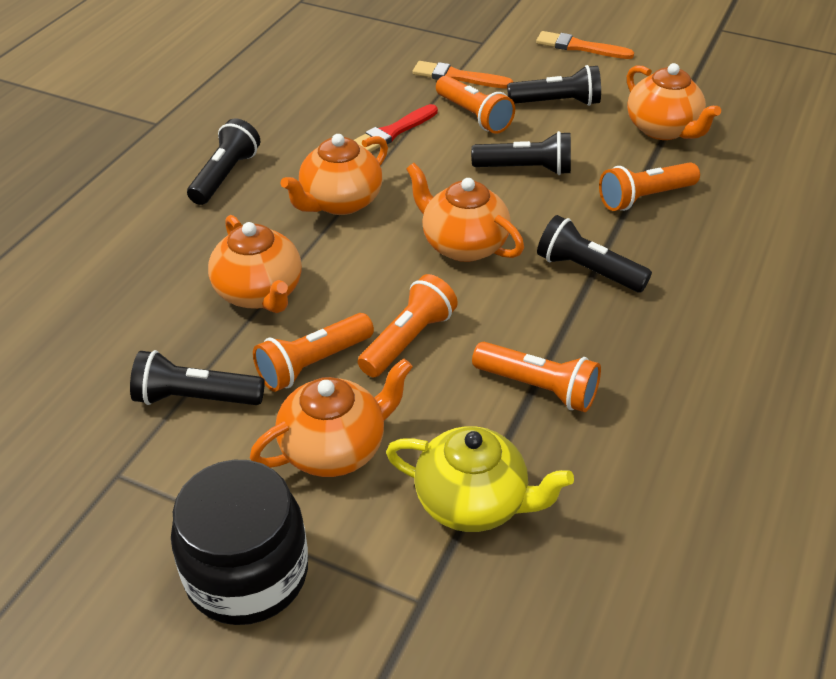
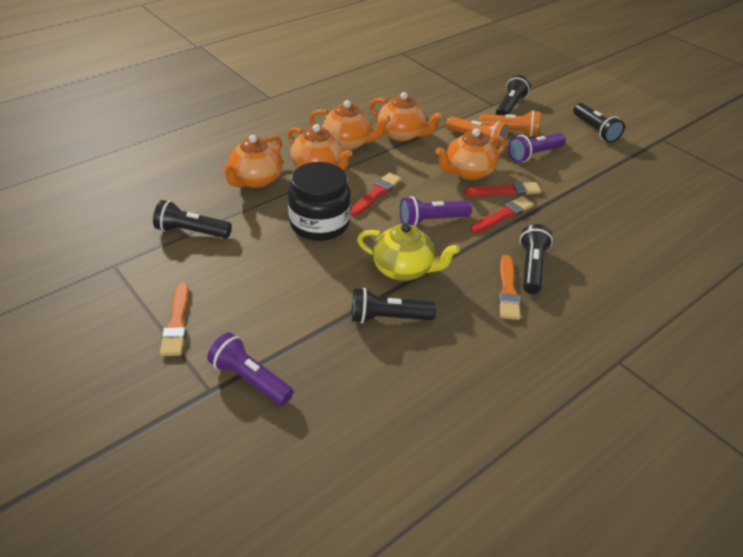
orange flashlight: [253,313,374,392] [358,274,458,377] [436,75,515,134] [472,342,601,412] [599,162,700,211] = 5 -> [446,116,508,148] [479,110,540,137] = 2
purple flashlight: none = 0 -> [207,332,293,405] [400,196,472,226] [508,133,566,162] = 3
red brush: [354,104,438,152] = 1 -> [350,173,401,216] [464,182,541,196] [470,196,534,233] = 3

